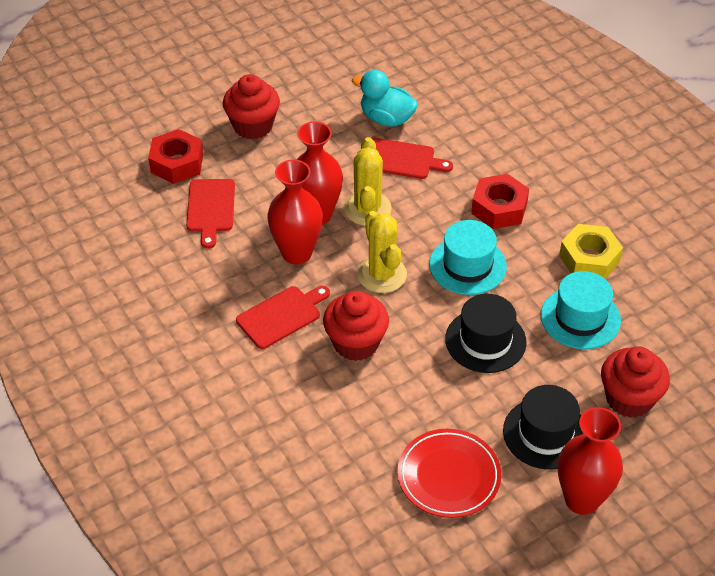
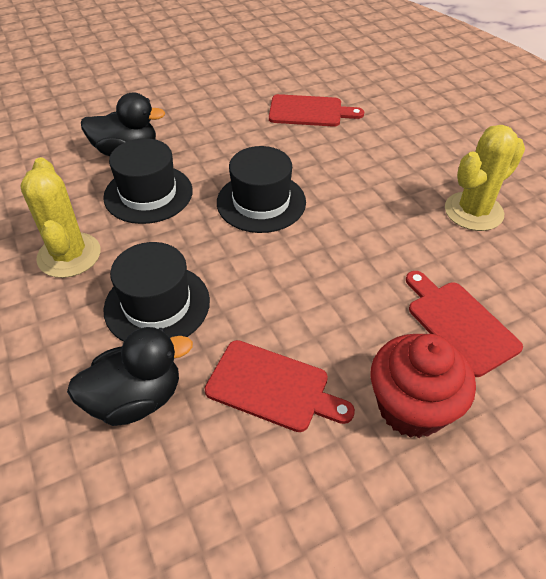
black duck: none = 0 -> [67,327,193,426] [81,92,165,156] = 2
black hat: [445,294,527,373] [503,385,584,470] = 2 -> [103,138,193,224] [103,242,210,342] [217,146,306,233] = 3
red cupcake: [223,74,280,139] [323,291,389,361] [601,346,670,418] = 3 -> [371,334,476,438] = 1
red nut: [148,129,203,184] [471,174,529,229] = 2 -> none = 0
red plate: [397,429,501,518] = 1 -> none = 0
red vase: [267,160,323,265] [296,121,343,225] [558,407,623,515] = 3 -> none = 0
turquoise duck: [352,70,418,127] = 1 -> none = 0
turquoise hat: [429,220,507,295] [541,271,621,349] = 2 -> none = 0
yellow nut: [559,224,623,279] = 1 -> none = 0

